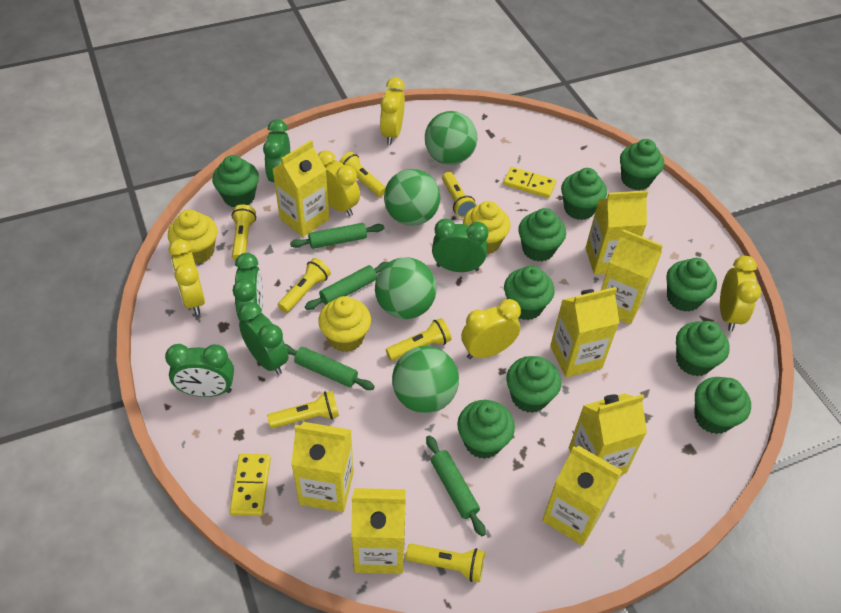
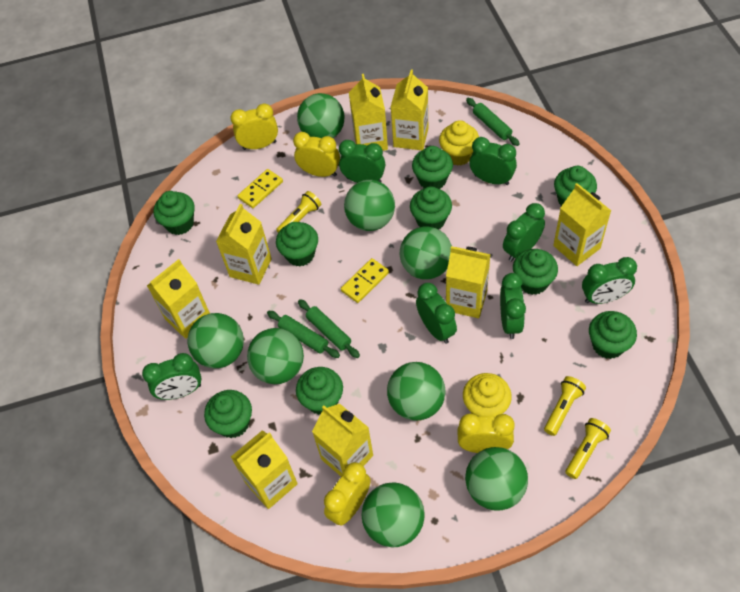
green ball: [375,257,437,319] [384,169,440,226] [392,346,459,413] [425,111,477,165] = 4 -> [188,313,244,369] [247,328,304,384] [297,93,344,138] [344,180,395,231] [362,482,425,547] [387,362,446,421] [400,227,452,279] [465,447,528,511] = 8
green clock: [165,344,234,397] [233,253,263,321] [238,302,289,375] [263,119,290,182] [432,219,488,272] = 5 -> [142,353,202,400] [339,140,385,183] [416,283,457,344] [469,137,517,185] [500,273,526,339] [503,203,545,262] [582,257,637,304] = 7
green cupcake: [212,155,259,207] [457,400,515,459] [504,265,555,320] [506,356,561,413] [518,208,566,261] [561,168,607,220] [620,139,664,190] [666,258,717,312] [676,321,730,376] [694,377,751,434] = 10 -> [154,191,195,235] [204,390,252,438] [276,222,318,266] [296,367,343,415] [410,186,452,229] [412,146,453,189] [513,249,558,295] [554,166,597,206] [589,311,637,359] = 9
green rolling pin: [285,344,375,390] [290,223,384,249] [305,262,389,310] [426,435,486,536] = 4 -> [267,311,340,358] [298,299,360,358] [466,98,520,146] = 3
yellow clock: [168,239,205,315] [318,150,360,216] [380,77,405,145] [461,299,521,359] [720,256,761,331] = 5 -> [230,103,278,150] [293,132,340,177] [324,462,371,525] [458,414,515,453] = 4
yellow cupcake: [168,209,218,264] [318,296,371,352] [463,201,511,254] = 3 -> [439,120,479,166] [463,373,512,417] = 2
yellow flashlight: [231,205,256,261] [267,390,339,429] [278,258,331,313] [339,152,386,197] [386,318,451,361] [406,544,485,582] [442,172,477,218] = 7 -> [276,191,321,233] [544,376,586,436] [565,418,611,479] = 3

